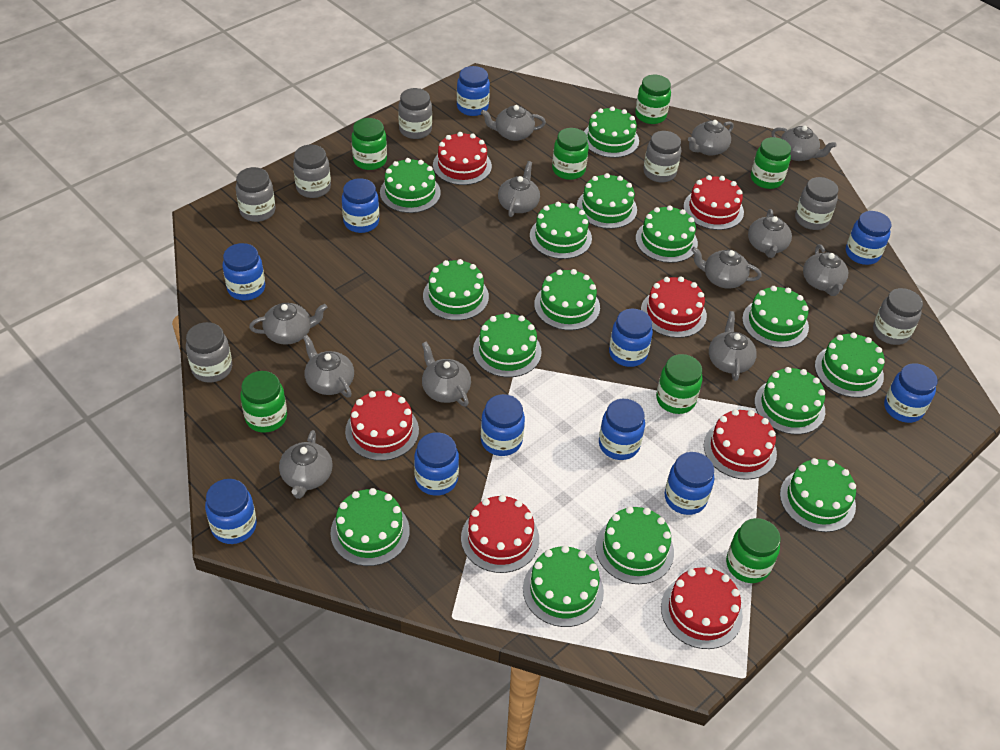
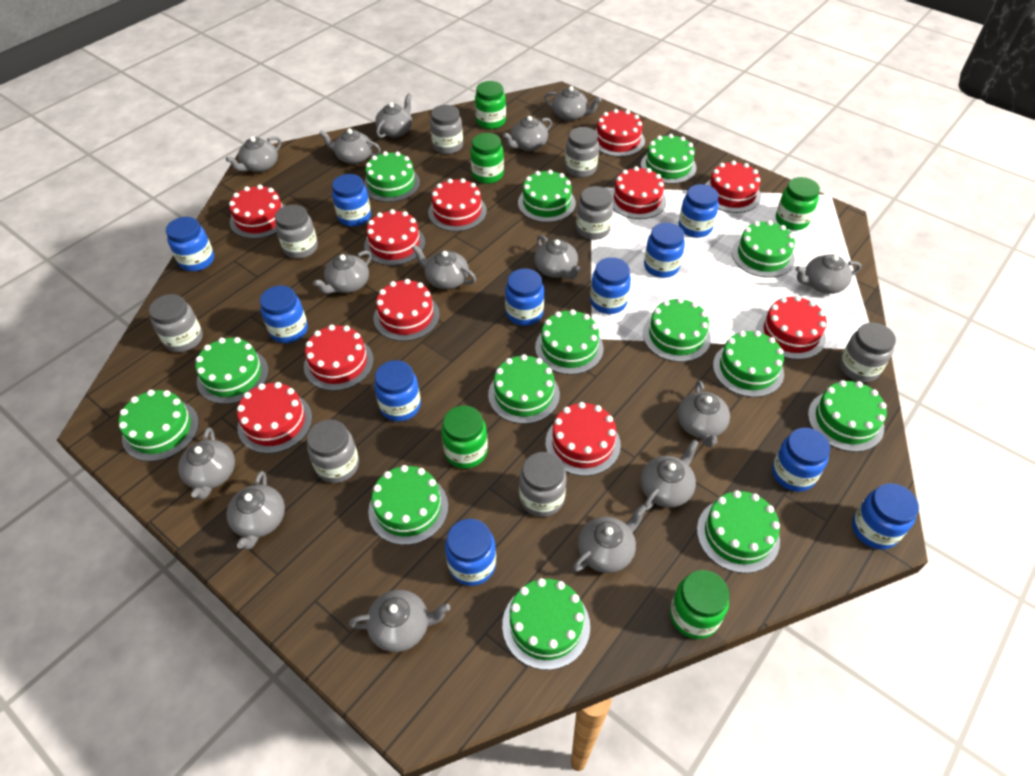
green cake: [331,488,410,566] [380,158,441,213] [423,259,489,320] [473,312,542,377] [523,545,604,627] [530,202,592,259] [534,269,600,330] [577,173,637,229] [584,106,639,158] [596,506,674,584] [636,205,698,263] [742,286,809,348] [754,367,825,435] [780,458,856,532] [815,333,885,398] = 15 -> [119,390,199,462] [195,337,269,404] [364,151,420,202] [368,465,448,545] [488,354,560,424] [502,578,590,670] [518,169,576,222] [535,309,604,375] [641,134,697,184] [643,298,711,362] [697,490,780,573] [713,331,784,397] [732,220,795,278] [808,380,887,452] = 14
green jar: [240,371,287,433] [352,118,387,170] [552,128,589,180] [635,75,671,124] [656,354,703,414] [726,518,781,583] [751,137,791,189] = 7 -> [441,406,488,469] [470,133,504,184] [475,81,506,129] [670,570,729,639] [776,177,820,230] = 5
grey jar: [186,322,232,383] [236,167,275,222] [293,145,331,198] [398,88,432,139] [643,131,681,183] [795,177,838,230] [873,288,923,345] = 7 -> [149,294,203,352] [275,204,318,259] [307,420,359,483] [430,105,463,154] [519,452,567,517] [565,127,599,178] [576,186,613,240] [840,322,896,382] = 8
grey teapot: [249,303,328,345] [279,430,333,499] [303,335,354,398] [422,342,471,406] [481,105,546,141] [498,161,540,217] [688,120,734,156] [691,247,762,289] [709,311,757,381] [748,209,792,258] [771,126,837,161] [803,244,848,296] = 12 -> [178,427,235,500] [226,136,281,172] [226,471,285,549] [313,251,372,294] [319,129,381,164] [349,590,450,652] [375,93,412,138] [412,245,476,289] [503,116,552,151] [534,235,581,279] [544,86,601,121] [573,505,647,573] [640,439,699,511] [678,380,730,447] [795,254,861,294] = 15
red cake: [345,390,419,461] [433,132,492,185] [461,495,539,573] [641,276,707,338] [661,567,743,649] [683,175,744,230] [704,409,777,480] = 7 -> [229,185,285,239] [237,382,312,454] [304,325,374,391] [364,209,425,266] [373,279,440,341] [428,178,487,232] [546,402,621,476] [596,109,645,157] [610,166,666,219] [705,160,761,213] [757,296,827,360] = 11

